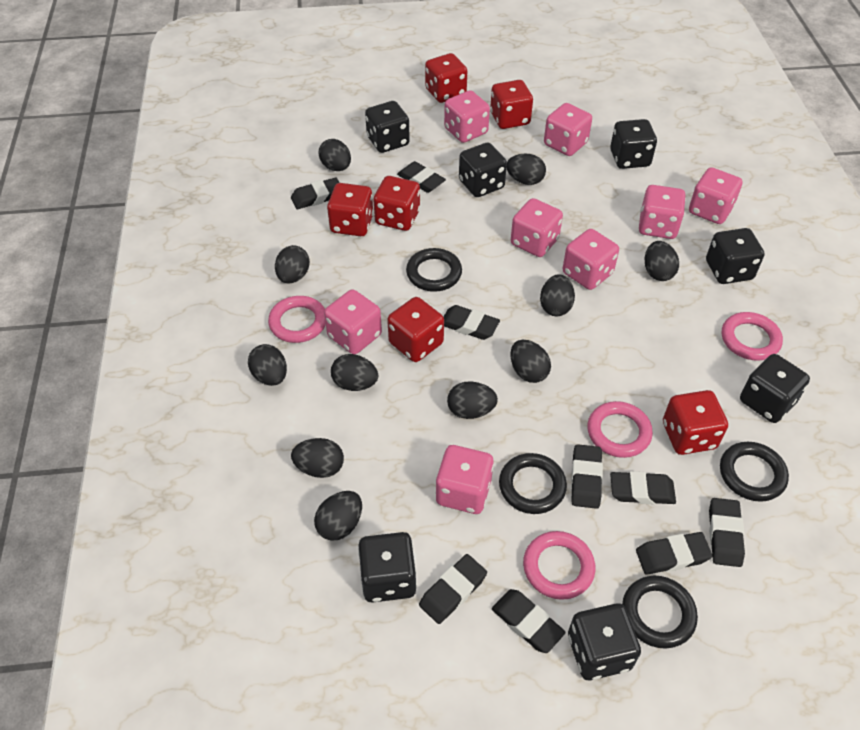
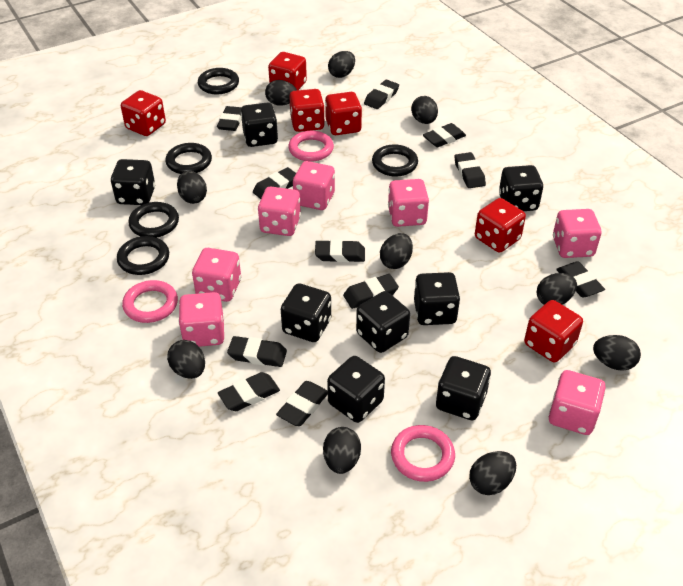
black dice: [358,532,417,603] [365,101,410,153] [459,143,507,197] [568,603,641,680] [610,119,657,169] [706,228,765,284] [740,354,810,423] = 7 -> [111,159,155,205] [241,102,278,147] [281,283,331,342] [327,356,385,423] [356,291,410,353] [414,272,460,325] [436,356,491,420] [499,165,543,211] = 8
black egg: [248,344,287,386] [275,245,310,284] [291,438,344,478] [314,491,362,541] [319,139,351,171] [331,354,378,391] [447,381,498,419] [507,154,546,185] [510,340,551,383] [540,274,575,316] [645,241,679,281] = 11 -> [167,340,205,379] [177,171,207,204] [265,80,297,106] [323,427,361,474] [328,51,355,78] [380,233,413,269] [411,96,438,124] [469,451,516,495] [537,273,577,305] [593,335,641,371] = 10
black eraser: [291,177,340,209] [397,161,446,193] [419,554,487,624] [444,305,500,340] [492,589,566,653] [571,444,603,509] [610,471,676,505] [636,532,712,575] [709,498,745,567] = 9 -> [217,106,242,131] [218,372,280,411] [227,336,287,367] [253,167,296,199] [276,381,328,426] [315,240,365,262] [343,274,399,309] [364,80,399,109] [423,123,466,147] [454,152,486,188] [556,261,605,297] = 11
black ring: [406,248,462,292] [499,453,567,514] [622,576,698,649] [720,442,789,502] = 4 -> [117,236,169,275] [128,202,179,238] [165,143,212,174] [198,68,239,94] [372,144,418,176] = 5
pink dice: [324,289,382,354] [436,445,494,514] [444,90,490,143] [511,198,563,257] [544,103,592,156] [563,229,619,290] [639,185,686,239] [689,167,743,224] = 8 -> [179,292,224,347] [192,248,241,302] [258,186,301,236] [293,161,335,210] [388,179,429,227] [549,370,606,435] [553,209,601,258] = 7
pink ring: [268,296,326,343] [523,531,595,600] [587,401,653,458] [722,312,783,361] = 4 -> [122,280,178,323] [288,131,334,162] [391,425,455,482] = 3

